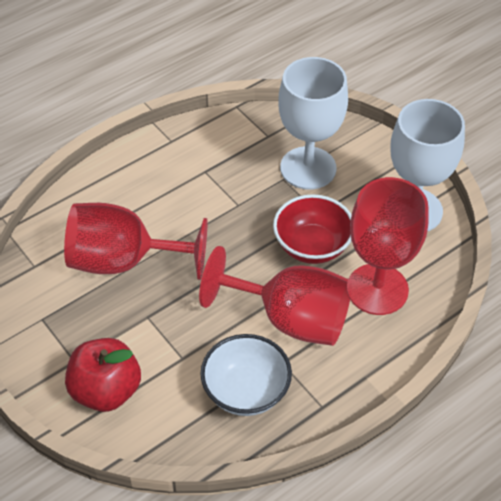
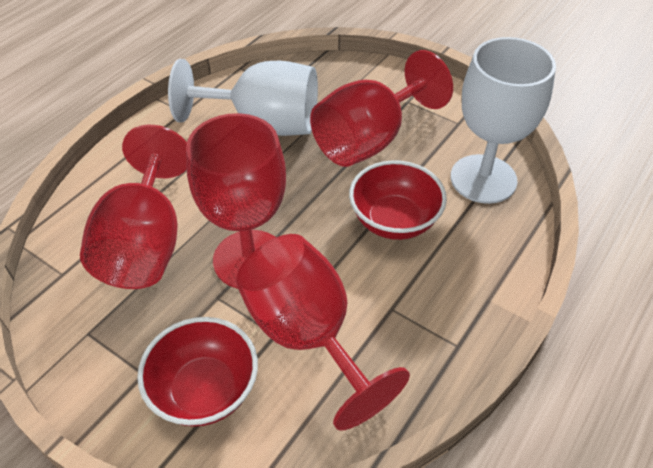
red apple: [65,338,141,412] = 1 -> none = 0
red bowl: [273,194,352,264] = 1 -> [137,317,258,427] [349,160,447,240] = 2
red goblet: [64,203,208,280] [199,246,352,346] [349,177,429,315] = 3 -> [80,125,187,289] [186,113,286,289] [236,234,410,431] [310,50,453,167] = 4
white bowl: [200,334,292,416] = 1 -> none = 0

